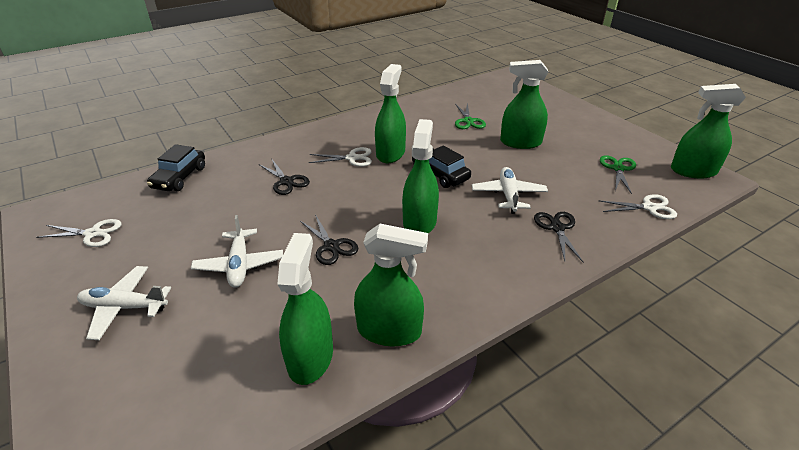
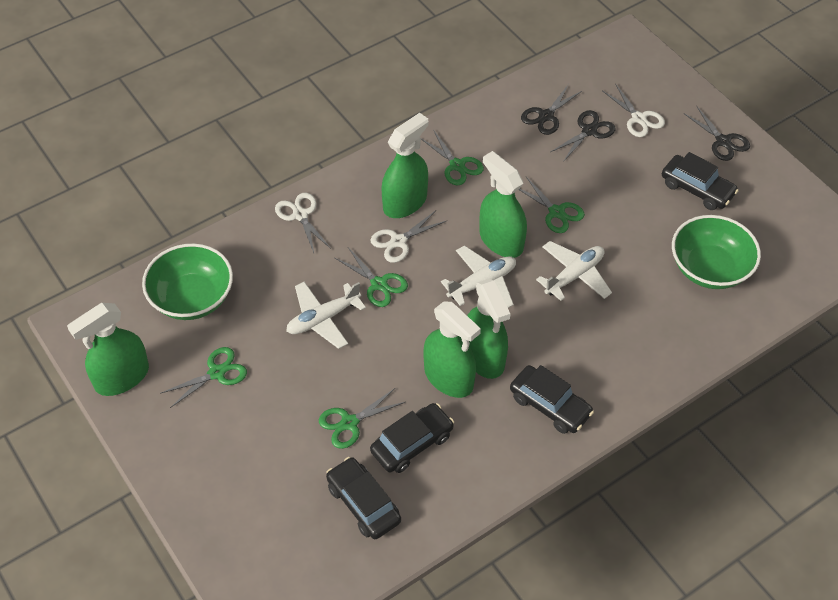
black car: [147,144,205,191] [412,145,471,188] = 2 -> [326,457,401,539] [370,403,454,473] [510,365,594,434] [662,152,739,210] = 4
green bowl: none = 0 -> [142,243,233,320] [672,215,761,289] = 2
green scissors: [455,103,486,129] [600,155,636,194] = 2 -> [160,347,247,408] [319,388,405,449] [335,247,408,307] [421,130,484,185] [519,177,585,233] = 5
green spray bottle: [277,233,333,385] [354,224,428,346] [375,64,406,163] [402,119,439,233] [500,60,548,149] [671,84,746,178] = 6 -> [67,303,149,396] [382,113,428,218] [424,302,481,398] [467,279,510,379] [479,151,527,258] = 5

